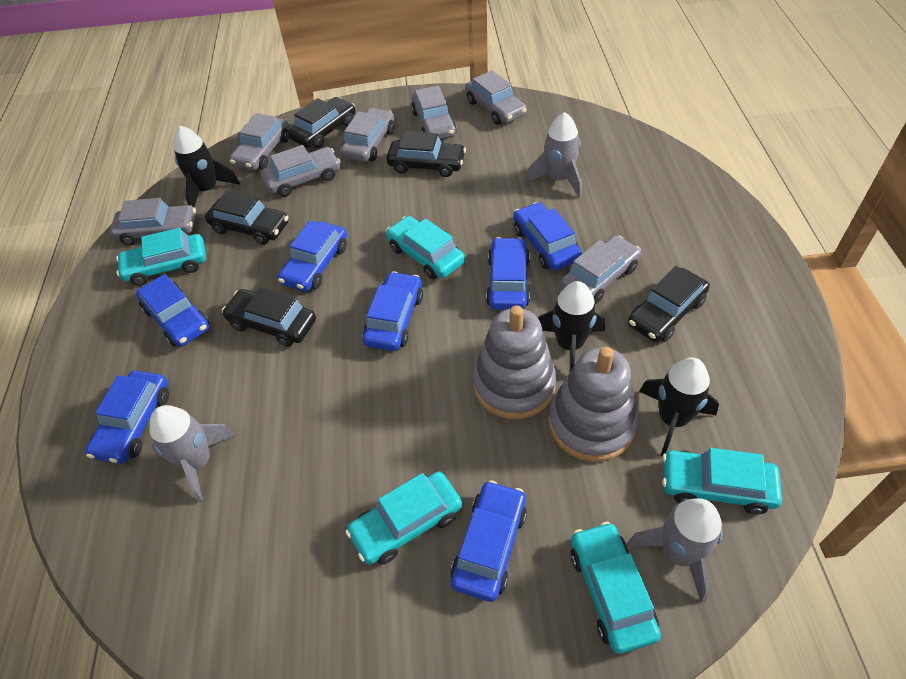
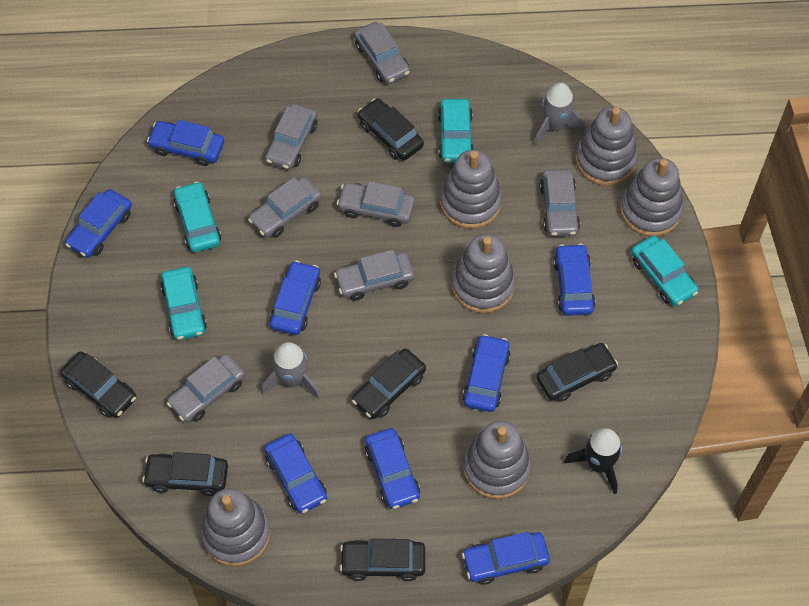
black car: [205,190,288,245] [222,287,316,347] [288,97,355,148] [386,131,466,177] [628,266,710,342] = 5 -> [61,352,136,418] [142,452,228,496] [340,539,425,581] [352,348,426,419] [358,98,424,161] [536,343,618,402] = 6
black rocket: [174,126,240,207] [538,281,605,371] [639,358,719,456] = 3 -> [564,428,622,494] = 1
blue car: [85,370,169,464] [136,274,209,347] [278,221,347,291] [362,271,423,351] [450,480,527,602] [486,237,530,310] [513,202,582,271] = 7 -> [65,189,132,258] [147,120,224,166] [264,434,327,514] [270,261,321,335] [365,428,420,509] [462,532,550,585] [463,334,511,412] [553,244,595,316] = 8
grey rocket: [150,405,235,503] [526,112,582,197] [628,498,723,603] = 3 -> [261,342,320,399] [534,83,586,146] = 2
grey stacking toy: [473,306,556,419] [549,347,638,462] = 2 -> [200,488,271,567] [440,150,502,229] [451,234,516,313] [463,421,531,499] [575,107,638,186] [620,158,684,236] = 6
turquoise car: [116,228,206,286] [346,471,462,565] [386,216,465,279] [571,522,661,654] [662,448,782,514] = 5 -> [160,267,207,340] [174,181,221,253] [438,99,474,163] [631,236,698,306] = 4

